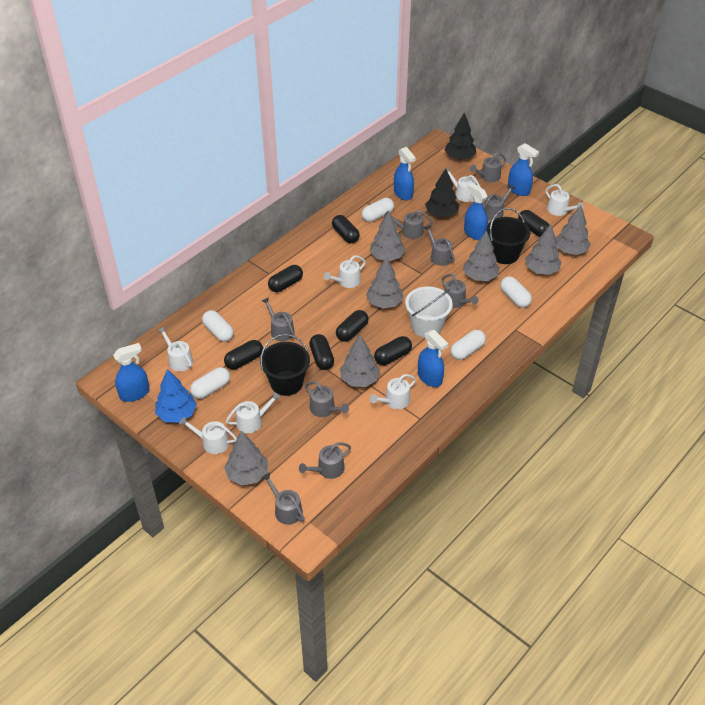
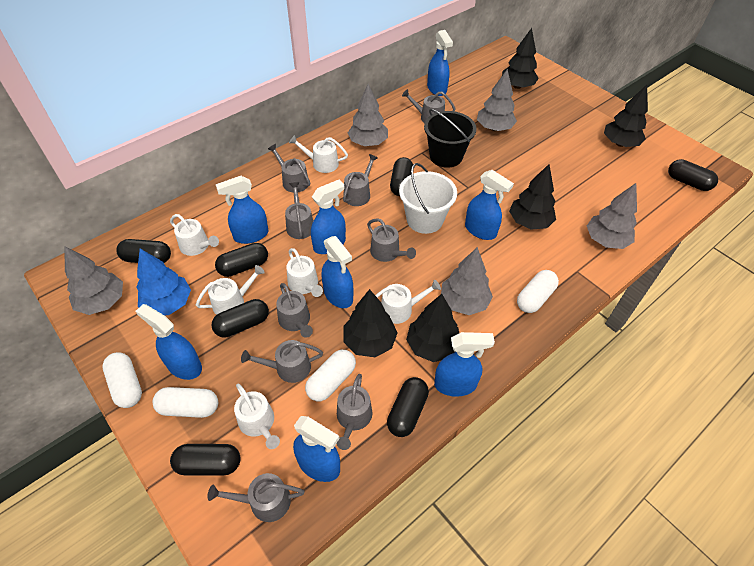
black bucket: [260,334,310,396] [486,208,530,264] = 2 -> [424,109,477,168] = 1
black tree: [425,169,460,217] [444,112,476,160] = 2 -> [343,289,397,357] [406,294,459,362] [502,28,539,89] [509,164,556,229] [604,85,648,147] = 5
blue spray bottle: [113,343,150,402] [394,147,416,200] [418,330,448,387] [464,183,488,240] [508,143,539,196] = 5 -> [135,304,202,380] [216,176,269,244] [293,416,340,482] [311,179,346,254] [322,236,353,308] [427,30,453,96] [434,332,495,397] [465,170,514,240] = 8
grey tree: [224,430,268,485] [340,335,380,387] [366,257,403,308] [370,211,405,261] [463,231,500,281] [525,224,562,275] [555,205,591,255] = 7 -> [65,246,123,315] [348,84,388,146] [441,247,493,315] [477,69,517,131] [587,183,637,249] = 5
white capsule: [190,367,230,399] [202,310,234,342] [362,198,394,222] [451,330,486,360] [500,276,532,308] = 5 -> [102,352,142,408] [153,387,218,418] [305,350,356,401] [517,270,559,313] = 4
white watering can: [157,327,193,371] [179,416,237,454] [226,392,281,433] [324,256,366,288] [370,374,416,409] [446,167,480,202] [546,184,584,216] = 7 -> [170,214,219,256] [196,265,265,315] [234,384,280,449] [286,248,323,297] [289,135,348,173] [375,280,441,324] = 6

